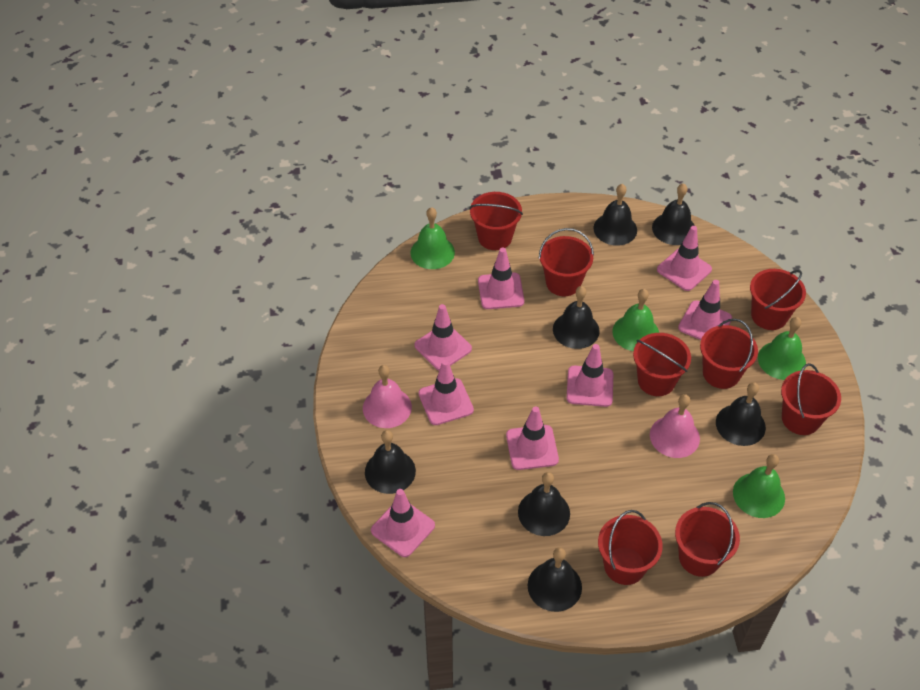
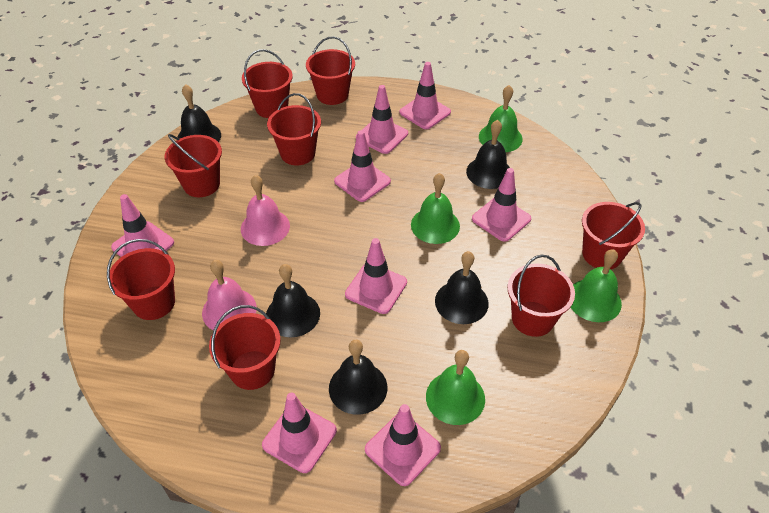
black bell: [365,430,416,494] [518,472,570,536] [528,547,582,612] [553,286,600,349] [593,184,637,246] [652,183,695,245] [716,382,766,446] = 7 -> [177,84,221,142] [266,264,320,337] [329,340,387,415] [435,251,489,324] [466,120,510,189] = 5

